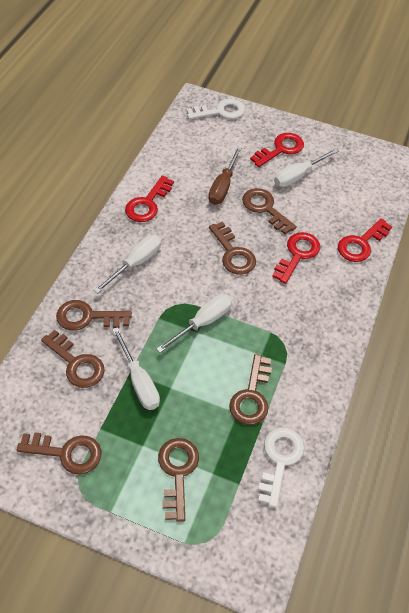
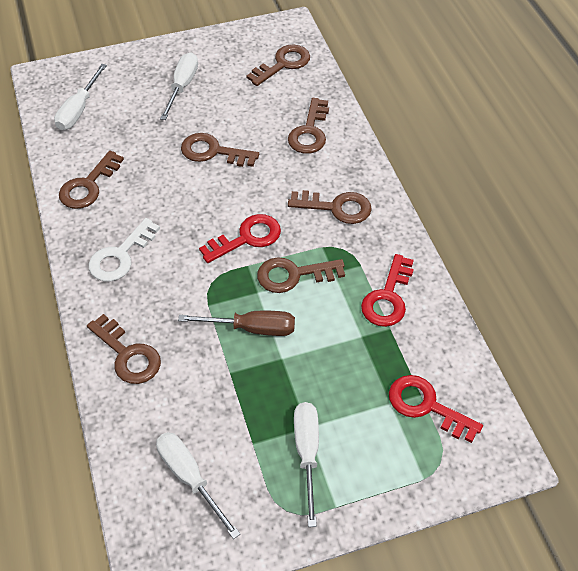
red key: [125,176,174,222] [250,133,304,167] [272,232,320,284] [338,218,392,262] = 4 -> [199,214,281,263] [361,254,414,327] [389,375,483,443] = 3
white key: [187,99,245,119] [258,428,304,508] = 2 -> [89,218,160,282] = 1

